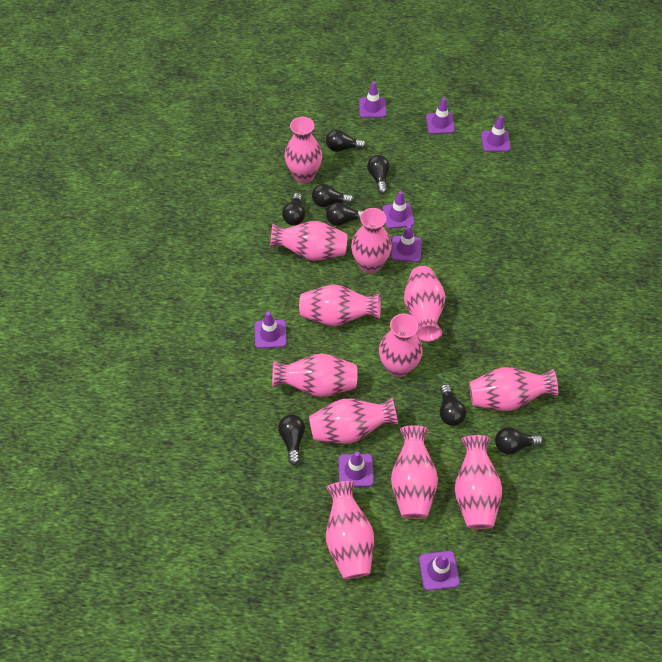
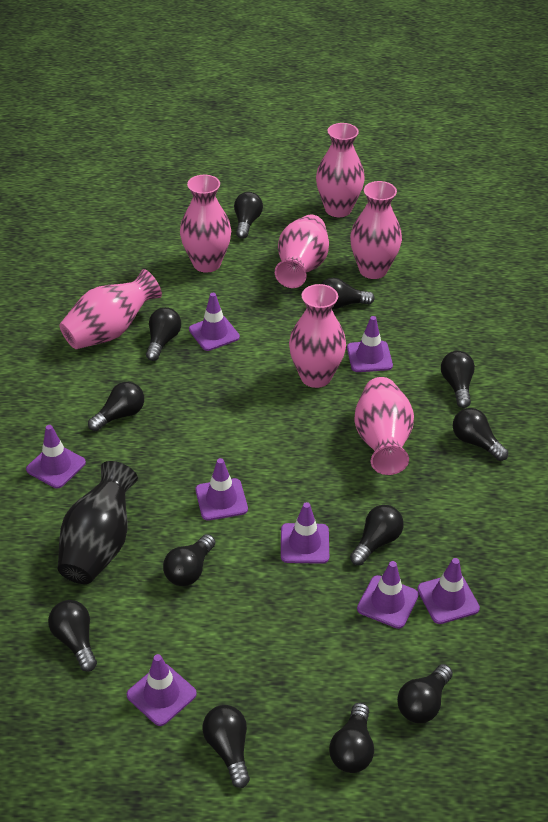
black light bulb: [278,415,305,465] [282,193,305,225] [312,184,354,207] [326,129,366,152] [326,203,363,226] [367,155,389,194] [440,384,466,426] [495,427,543,454] = 8 -> [48,600,97,672] [88,382,144,431] [146,307,181,361] [163,534,215,586] [202,705,250,788] [234,192,263,239] [321,277,375,309] [329,703,374,773] [350,505,404,565] [397,664,453,723] [441,351,475,408] [453,408,508,461] = 12
black vase: none = 0 -> [58,461,138,584] = 1
pink vase: [270,221,347,261] [272,354,358,397] [285,117,322,183] [299,285,381,326] [309,398,398,444] [326,481,374,579] [351,208,392,274] [379,313,423,377] [391,425,438,519] [404,266,445,342] [455,435,502,529] [469,367,558,411] = 12 -> [59,269,162,349] [180,175,231,273] [275,215,329,288] [289,284,346,388] [316,123,365,217] [350,181,402,279] [354,377,414,475] = 7

